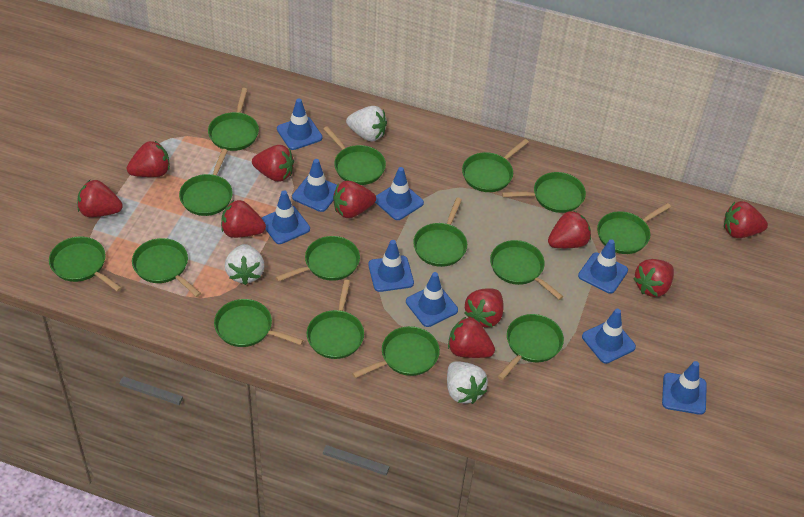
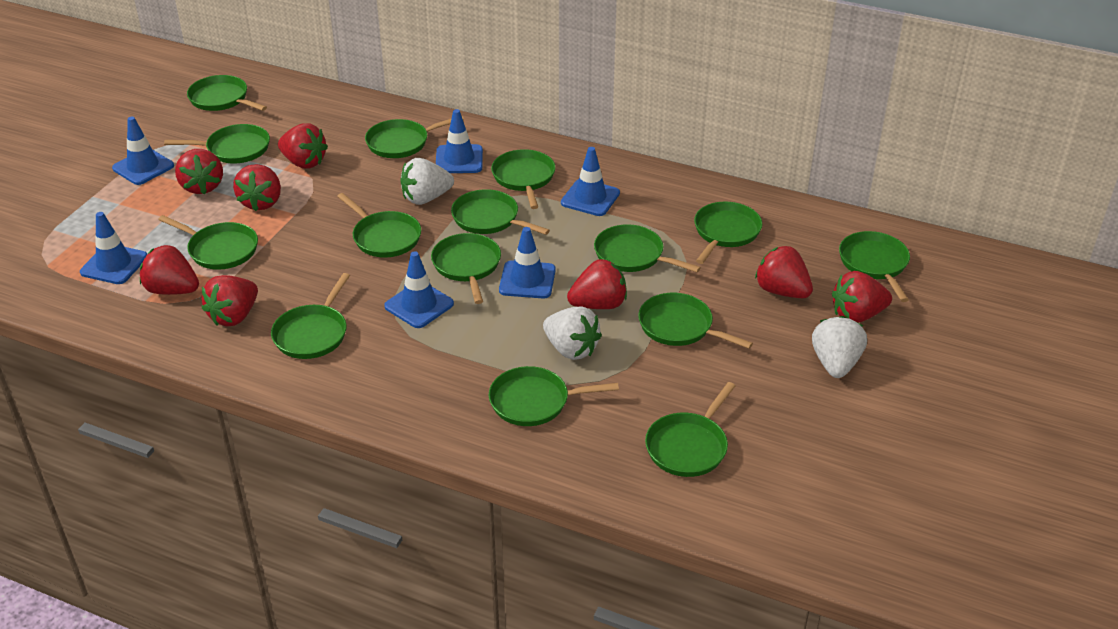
blue traffic cone: [262,191,310,244] [277,99,323,150] [292,159,337,212] [368,240,414,292] [375,167,424,220] [406,272,458,327] [578,239,628,294] [582,309,636,364] [662,361,707,415] = 9 -> [80,212,147,284] [112,117,174,185] [384,251,454,328] [436,109,483,173] [499,227,556,298] [561,147,620,216] = 6
red strawberry: [77,180,123,217] [127,141,170,177] [221,200,266,238] [252,145,294,182] [333,181,376,218] [448,317,495,358] [464,289,504,327] [548,210,591,248] [633,259,674,297] [724,201,768,238] = 10 -> [140,245,199,295] [175,149,223,195] [202,275,258,326] [233,164,281,211] [278,123,328,169] [567,259,627,309] [755,246,813,298] [832,271,892,323] = 8

